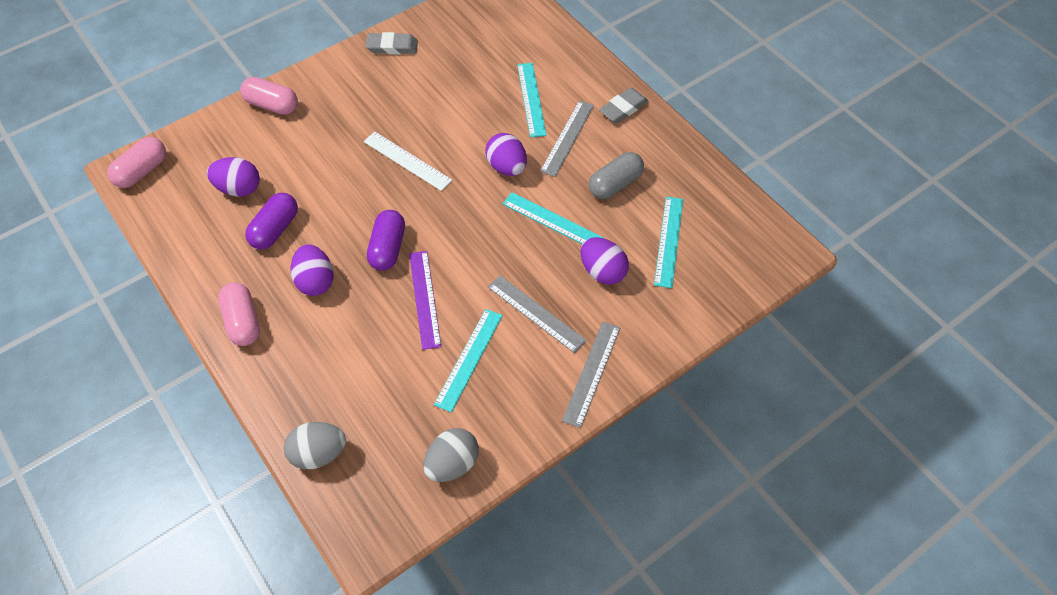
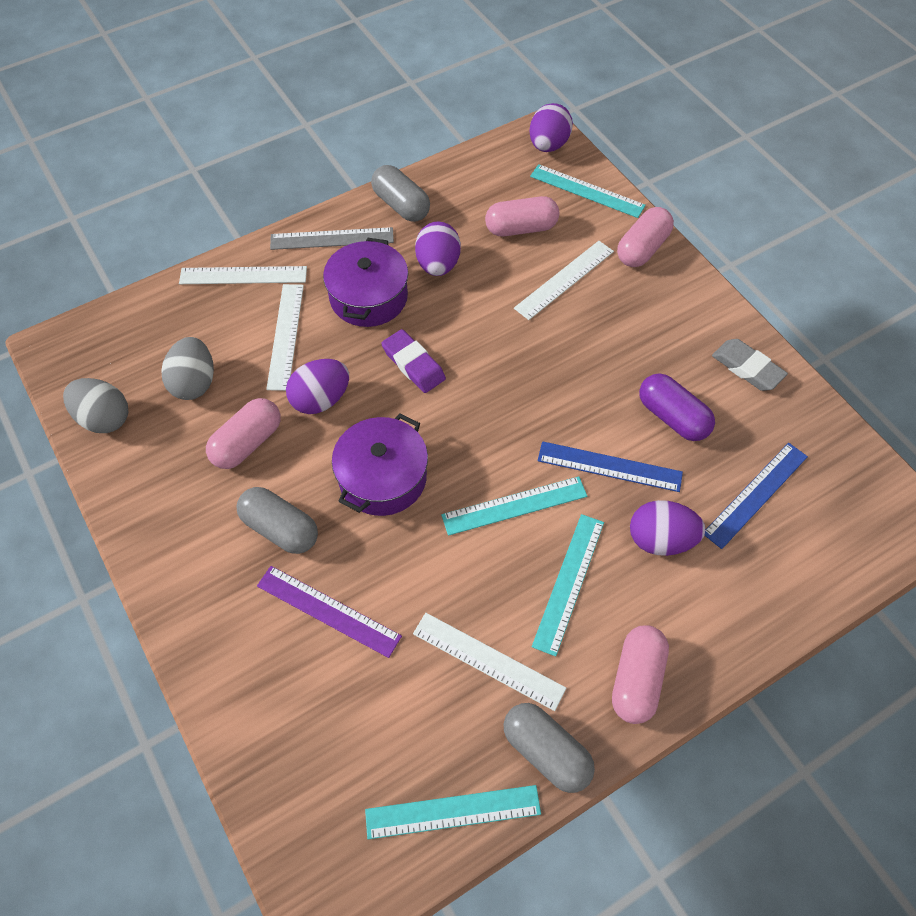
blue ruler: none = 0 -> [538,441,683,492] [704,443,808,549] = 2
grey capsule: [589,152,644,199] = 1 -> [237,487,318,554] [371,165,430,222] [504,703,595,793] = 3
grey eraser: [366,32,418,54] [599,88,648,123] = 2 -> [712,339,788,391] = 1
grey ruler: [488,275,587,353] [540,100,594,177] [562,322,620,428] = 3 -> [270,227,394,250] = 1
pink capsule: [107,137,166,188] [218,282,260,346] [240,77,298,115] = 3 -> [206,398,281,469] [485,196,559,236] [612,625,669,724] [617,207,674,267] = 4
purple capsule: [245,193,298,250] [367,210,405,271] = 2 -> [639,374,715,441] = 1
purple eraser: none = 0 -> [381,329,446,393] = 1
purple pot: none = 0 -> [323,238,408,327] [332,414,428,516] = 2
white ruler: [364,132,452,191] = 1 -> [179,266,307,284] [266,284,304,391] [413,613,566,711] [514,241,614,320] = 4

